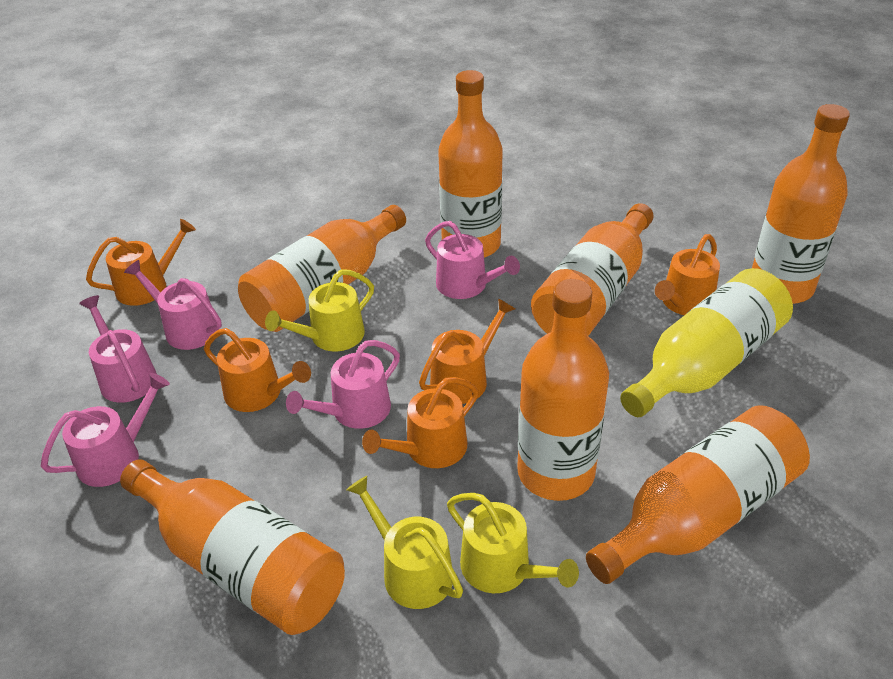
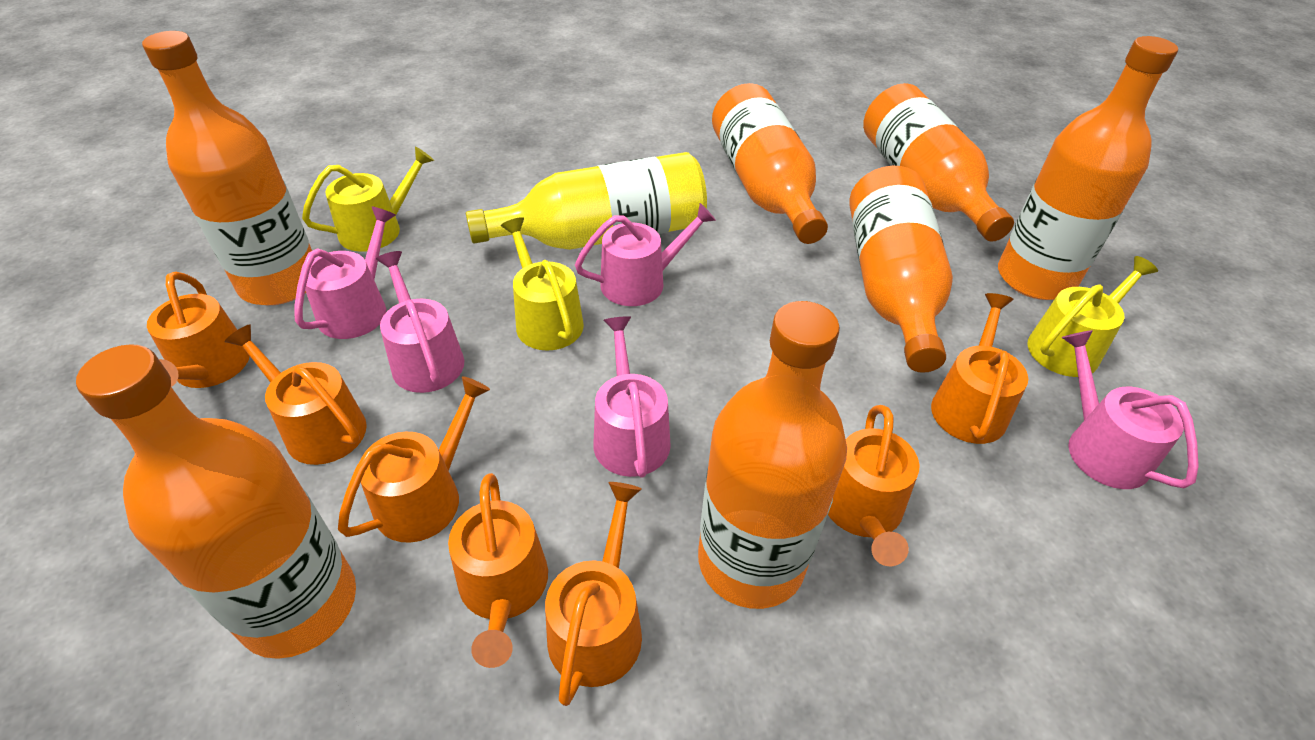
orange watering can: [86,219,196,306] [204,328,311,412] [362,377,478,468] [419,298,515,404] [655,234,720,315] = 5 -> [147,272,250,388] [224,324,367,465] [338,376,490,543] [448,473,548,668] [545,482,642,706] [828,405,919,566] [931,293,1028,444] = 7

